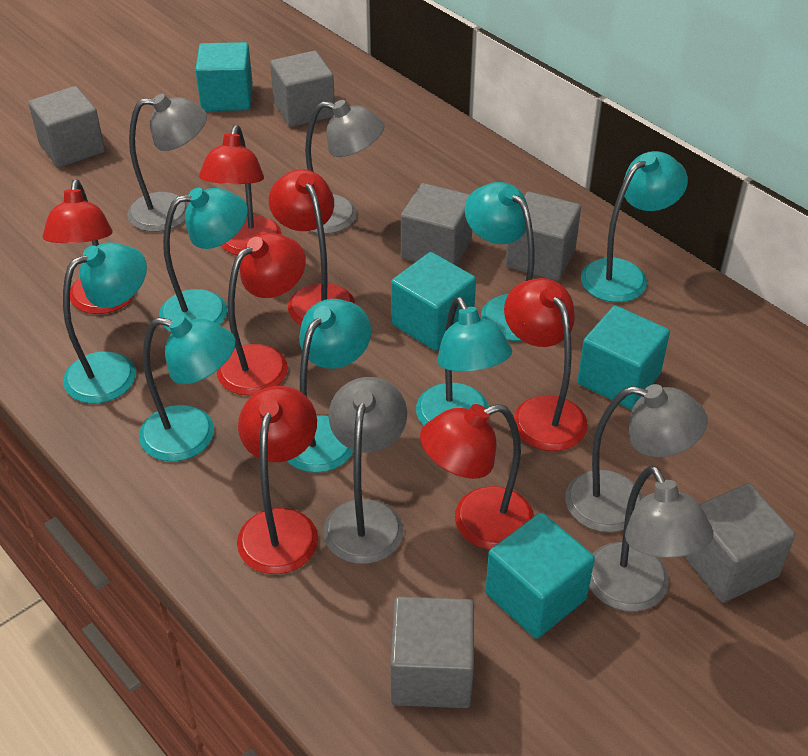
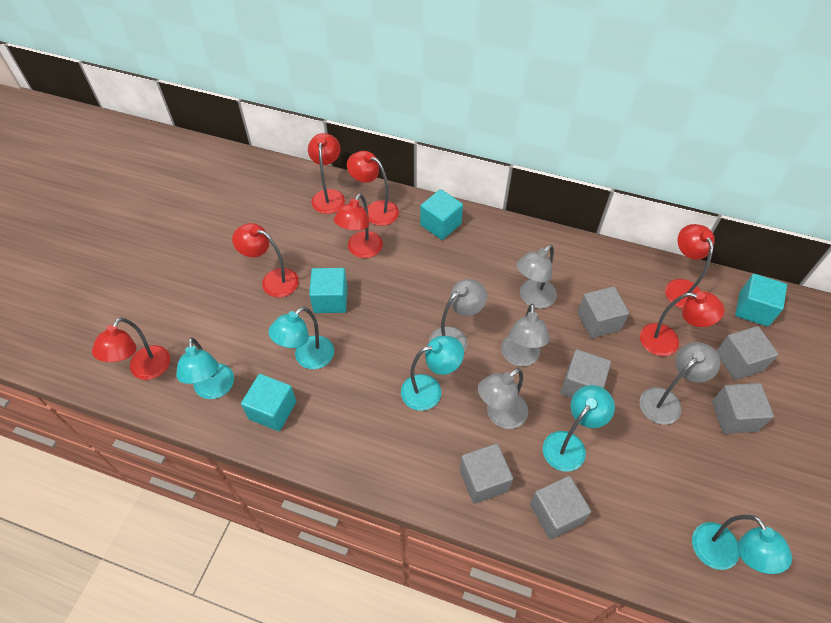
turquoise lamp: [63,242,147,404] [139,315,236,462] [159,187,248,332] [287,299,371,473] [416,297,512,426] [465,182,534,341] [581,151,688,302] = 7 -> [176,337,234,399] [268,307,334,369] [401,336,464,411] [543,385,615,472] [692,515,792,574] = 5

